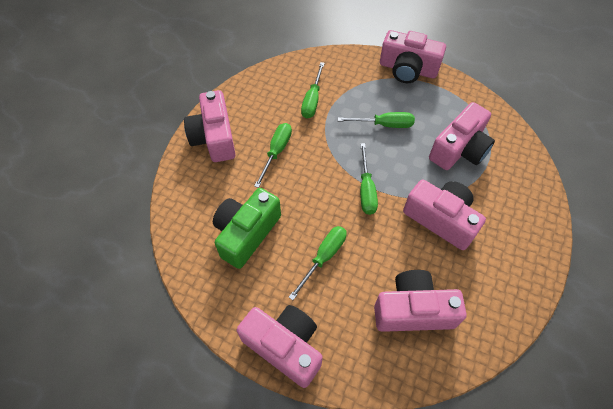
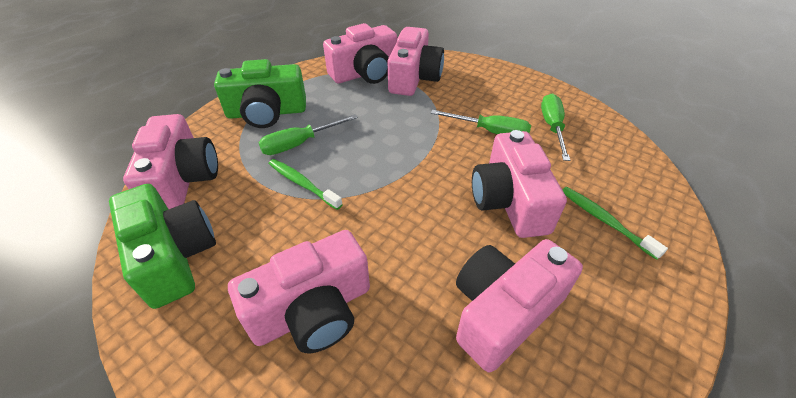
green camera: [213,188,281,269] = 1 -> [109,184,216,309] [214,59,306,128] = 2
green screwdriver: [254,123,292,188] [289,226,347,300] [301,62,325,118] [338,112,415,128] [360,143,378,215] = 5 -> [258,114,358,155] [431,110,531,134] [541,93,570,161] = 3
green toothbrush: none = 0 -> [269,159,343,210] [562,187,668,260] = 2

